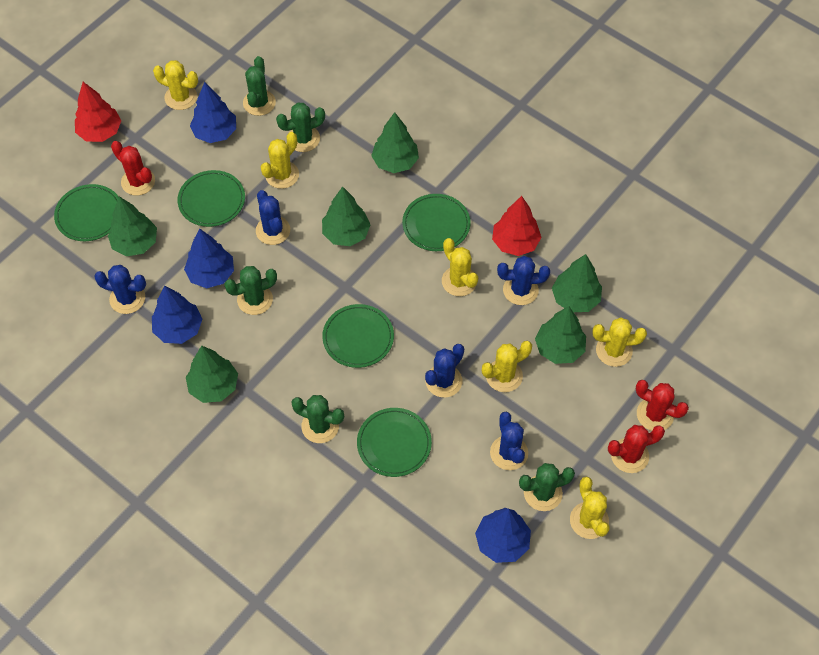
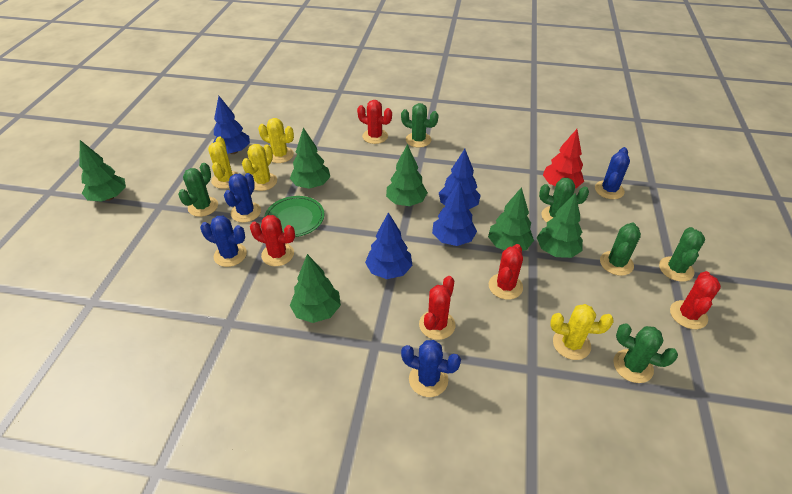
blue cactus: [94,265,146,314] [256,190,290,245] [425,344,464,397] [490,412,528,470] [497,256,550,305] = 5 -> [200,216,247,267] [224,173,261,223] [401,340,461,397] [595,147,630,199] = 4
green cactus: [224,266,277,315] [243,56,276,116] [276,103,325,152] [291,395,344,443] [519,463,575,511] = 5 -> [178,163,218,217] [401,103,439,148] [539,178,589,222] [600,223,641,276] [613,323,678,383] [659,227,705,282] = 6
green plate: [54,184,119,241] [178,170,245,227] [322,304,394,368] [357,408,432,477] [402,194,471,251] = 5 -> [264,196,324,237] = 1
red cactus: [111,141,155,196] [608,425,665,473] [636,380,689,431] = 3 -> [250,215,295,266] [357,100,392,144] [419,276,455,340] [489,244,523,300] [670,271,721,329] = 5
red tree: [75,82,121,142] [492,196,542,256] = 2 -> [543,129,584,188] = 1
yellow cactus: [153,60,198,110] [261,132,299,189] [442,238,478,296] [482,341,532,392] [570,477,610,539] [593,317,647,367] = 6 -> [208,136,238,189] [242,144,277,191] [258,118,294,163] [550,304,614,360] = 4

